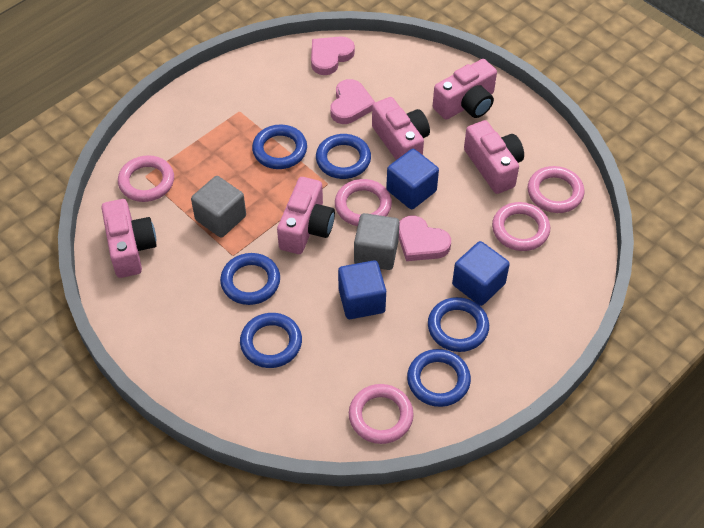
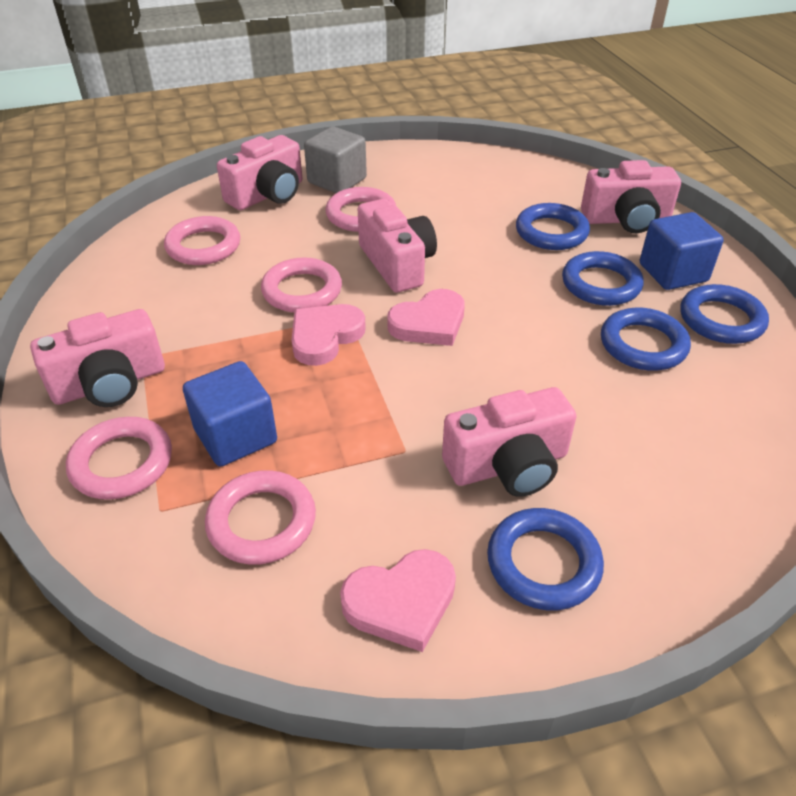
blue cube: [338,260,386,319] [386,149,439,209] [452,241,510,306] = 3 -> [183,361,277,467] [640,212,724,290] = 2
blue ring: [220,253,280,305] [240,313,302,368] [252,125,307,169] [316,134,371,179] [407,349,471,407] [428,297,489,352] = 6 -> [487,508,604,610] [516,203,590,250] [562,251,644,306] [601,308,691,371] [680,284,769,344] = 5
grey cube: [191,176,246,238] [354,213,400,270] = 2 -> [304,126,367,193] = 1

